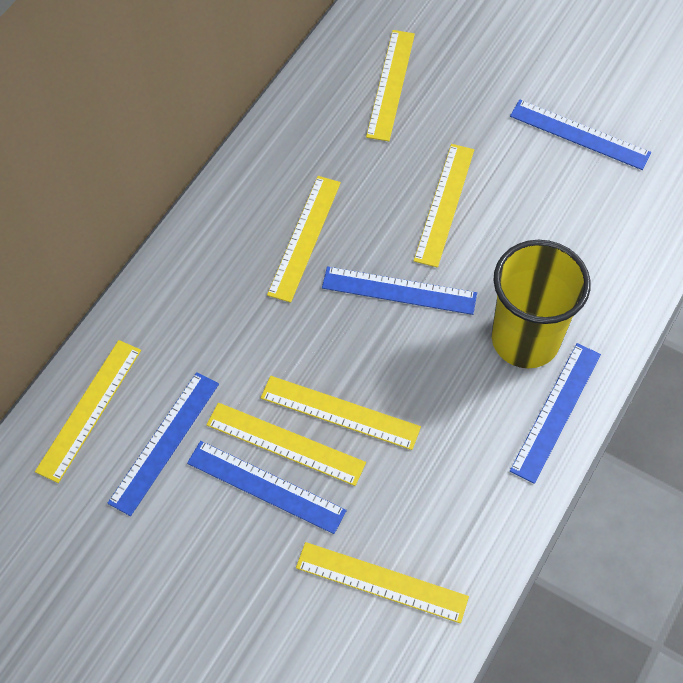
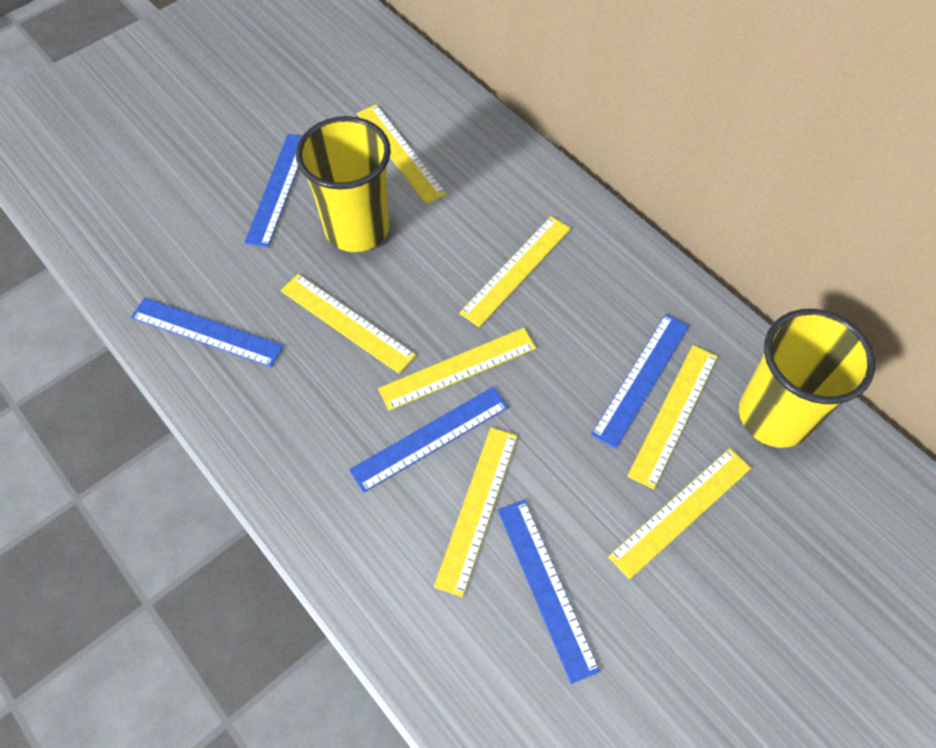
yellow cup: [492,240,591,368] = 1 -> [296,116,391,252] [739,309,875,448] = 2

